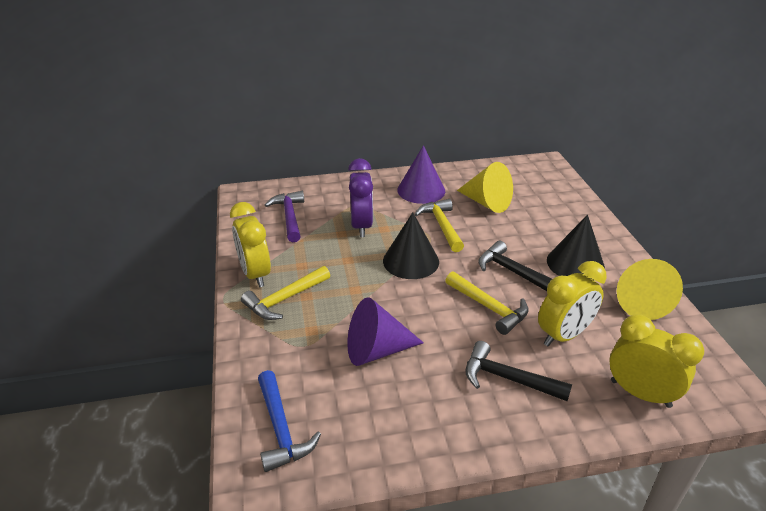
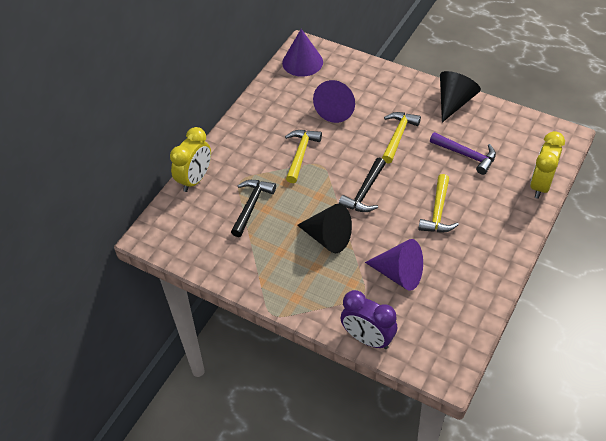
blue hammer: [258,370,321,472] = 1 -> none = 0
purple cone: [347,297,424,366] [397,145,445,204] = 2 -> [282,29,323,77] [313,80,355,123] [365,239,423,291] = 3
yellow clock: [230,202,271,287] [538,261,607,346] [609,315,704,408] = 3 -> [170,127,211,192] [530,131,565,199] = 2
yellow cone: [457,162,513,213] [617,259,683,320] = 2 -> none = 0

